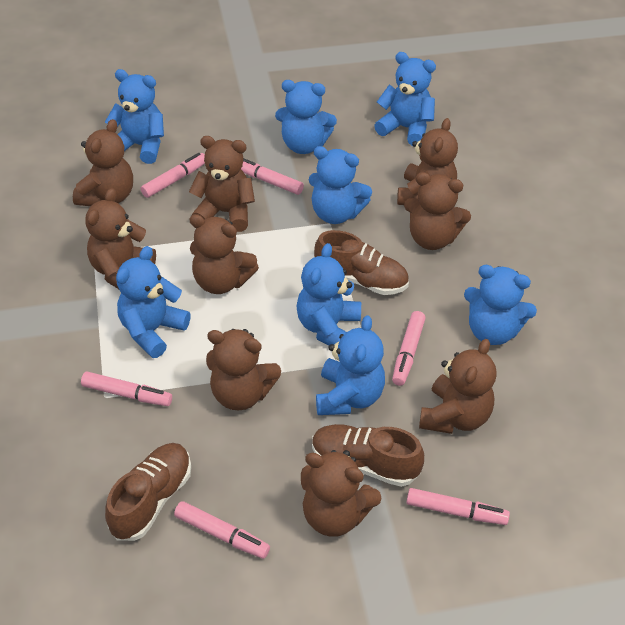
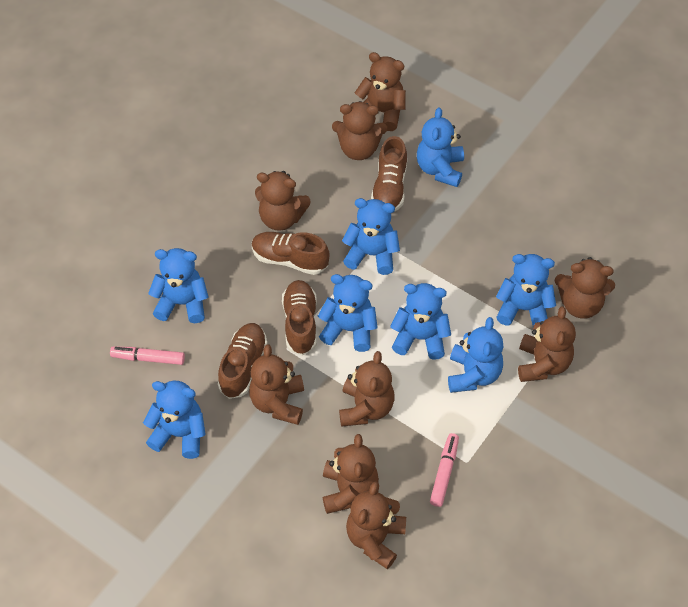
brown shoe: [105,443,191,541] [312,424,424,487] [314,230,409,295] = 3 -> [218,323,267,399] [252,232,330,275] [282,280,317,355] [371,136,407,212] = 4
pink marker: [81,371,172,406] [141,153,205,198] [174,501,270,559] [241,158,304,195] [392,311,426,386] [407,488,510,525] = 6 -> [110,346,185,365] [430,433,459,507] = 2

